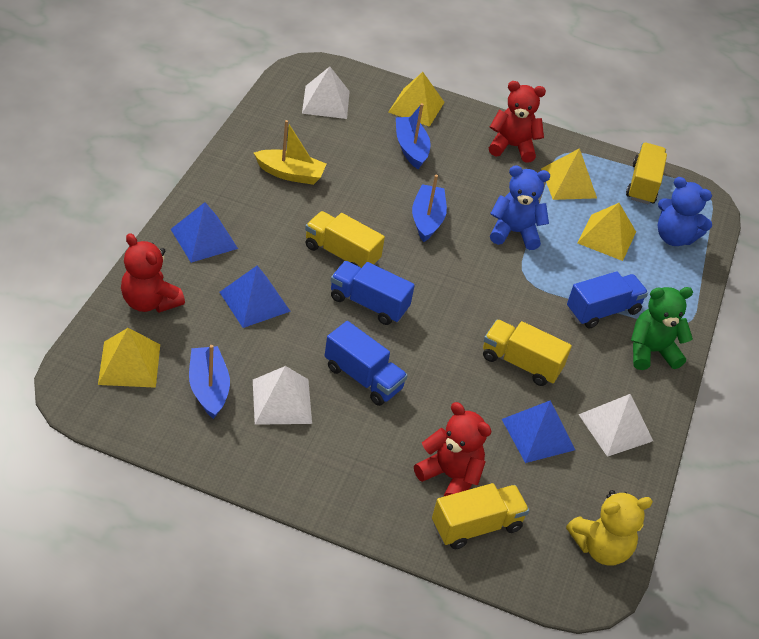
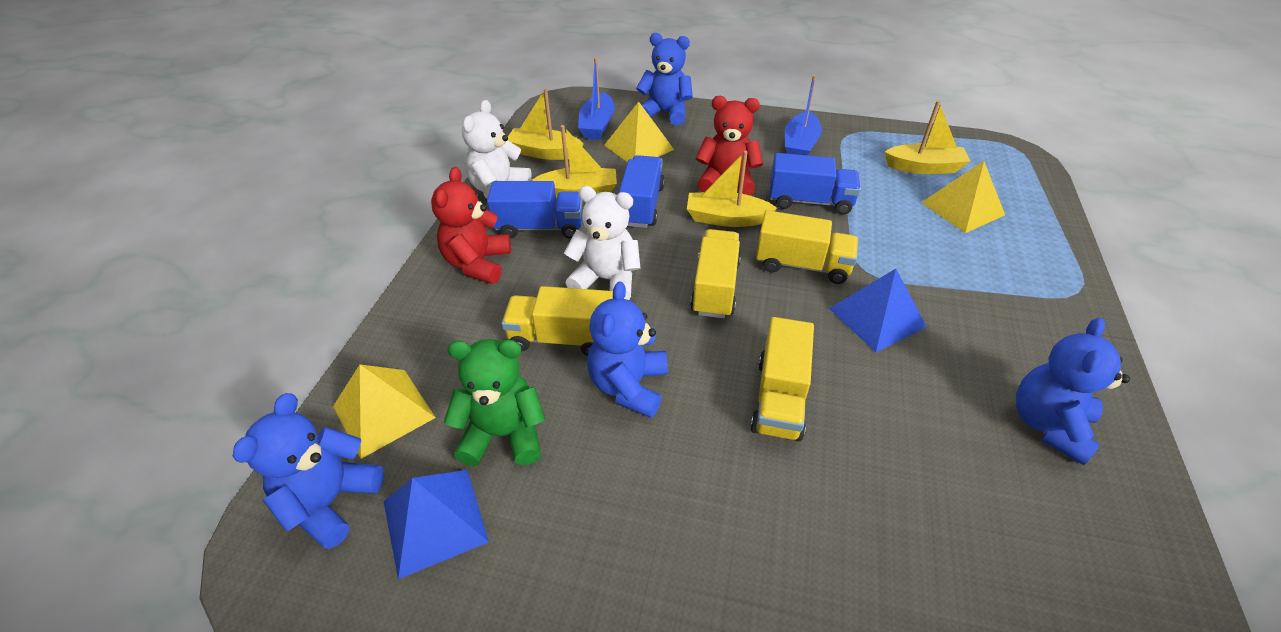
blue boat: [189,345,230,419] [396,103,431,169] [412,175,447,242] = 3 -> [578,57,615,140] [785,75,822,155] = 2
blue pyramid: [171,202,238,263] [219,266,291,328] [502,400,575,463] = 3 -> [384,470,489,579] [829,269,927,352] = 2
blue teddy bear: [490,165,550,250] [658,177,712,246] = 2 -> [233,393,384,549] [587,281,668,418] [636,33,693,126] [1016,318,1130,465] = 4
red teddy bear: [121,233,185,313] [414,402,492,496] [489,81,546,163] = 3 -> [431,167,511,284] [696,96,763,196] = 2
white pyramid: [253,366,312,425] [302,67,350,119] [578,394,653,457] = 3 -> none = 0
white teddy bear: none = 0 -> [462,100,532,199] [564,186,641,300] = 2
yellow boat: [254,120,326,185] = 1 -> [508,88,583,160] [532,125,617,198] [687,150,777,227] [885,100,971,174] = 4
yellow pyramid: [98,328,160,388] [388,72,445,127] [541,148,597,200] [577,203,636,261] = 4 -> [333,364,436,459] [604,102,674,162] [921,161,1005,233] = 3
yellow teddy bear: [566,490,653,566] = 1 -> none = 0

